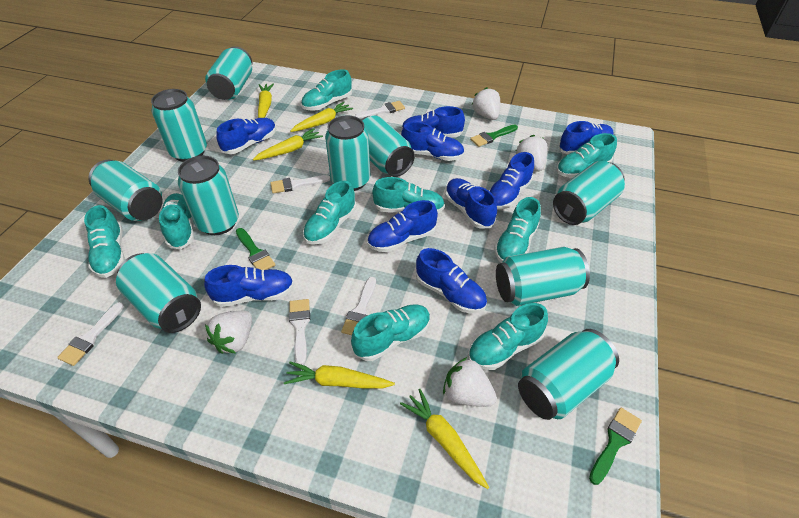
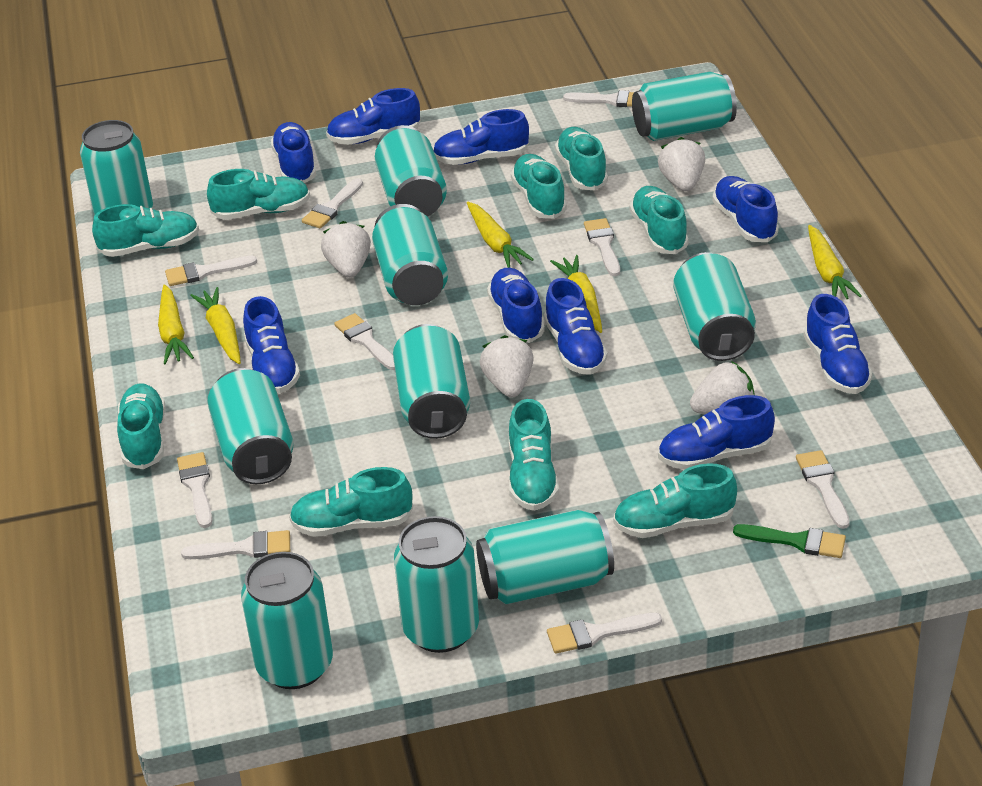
green brush: [236,228,275,270] [470,124,518,147] [589,408,642,485] = 3 -> [733,524,846,558] = 1
white brush: [57,302,124,366] [270,175,331,194] [289,299,310,365] [341,277,376,335] [355,101,405,119] = 5 -> [165,256,257,286] [177,452,212,528] [181,530,290,559] [302,178,363,229] [334,313,395,370] [547,613,662,654] [563,90,634,107] [584,218,620,276] [796,450,850,529] = 9

